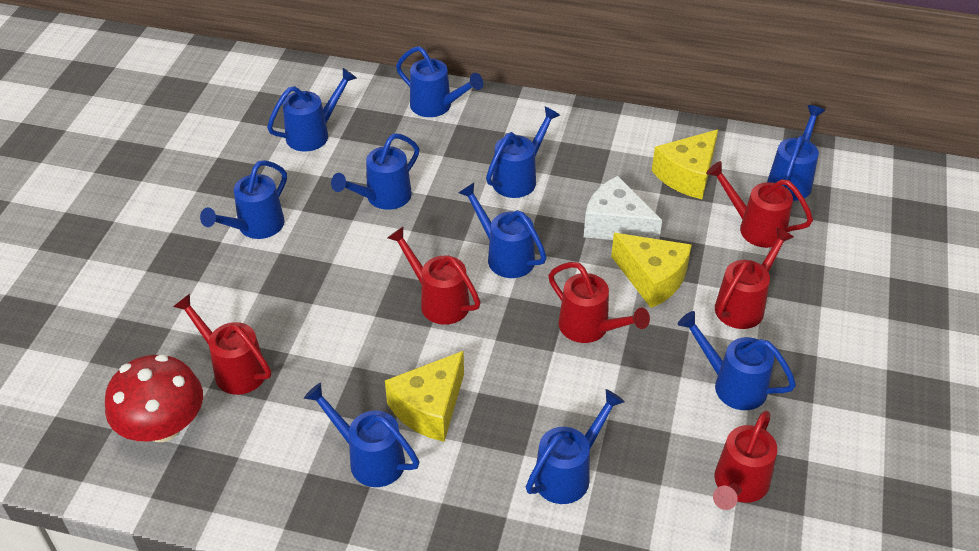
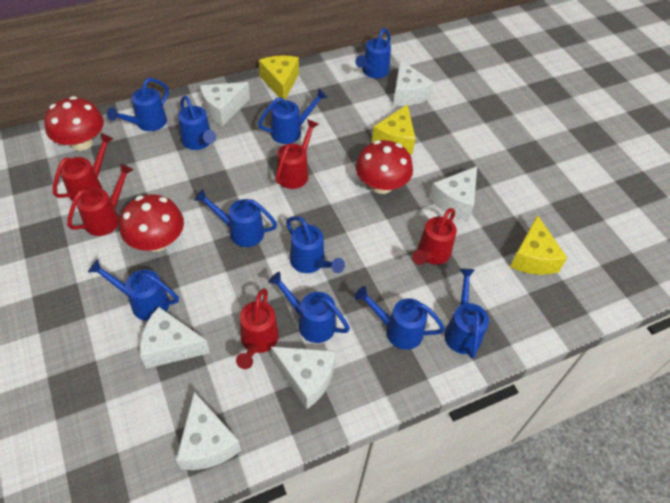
red mushroom: [105,354,203,442] = 1 -> [44,96,104,151] [119,194,184,252] [356,140,413,194] = 3
red watering can: [173,294,271,395] [387,227,481,325] [548,262,650,343] [706,161,813,248] [713,411,777,510] [715,227,794,329] = 6 -> [53,133,113,201] [67,164,133,236] [236,288,279,369] [276,119,319,189] [412,208,457,265] = 5
white cheese: [584,176,662,240] = 1 -> [140,307,210,369] [176,392,241,470] [200,82,250,126] [271,347,336,409] [393,60,434,106] [429,166,477,221] = 6

